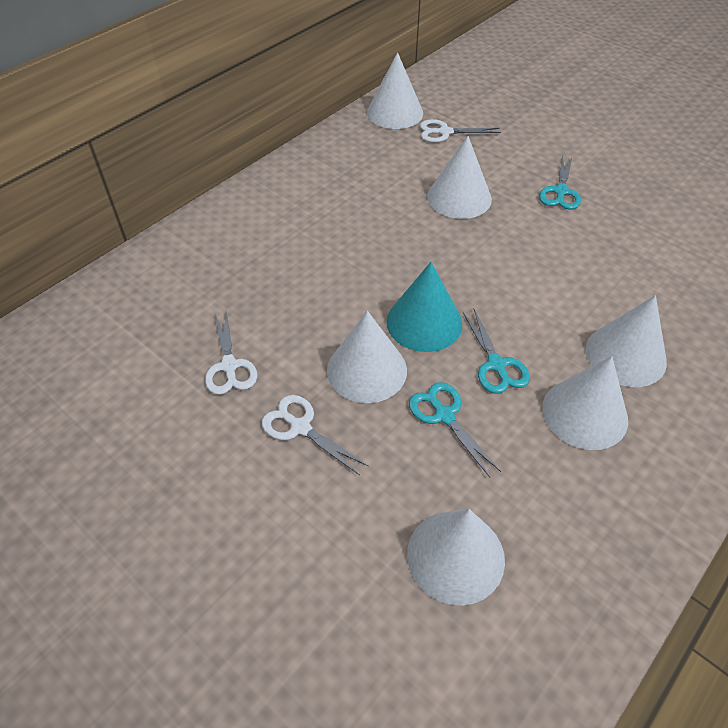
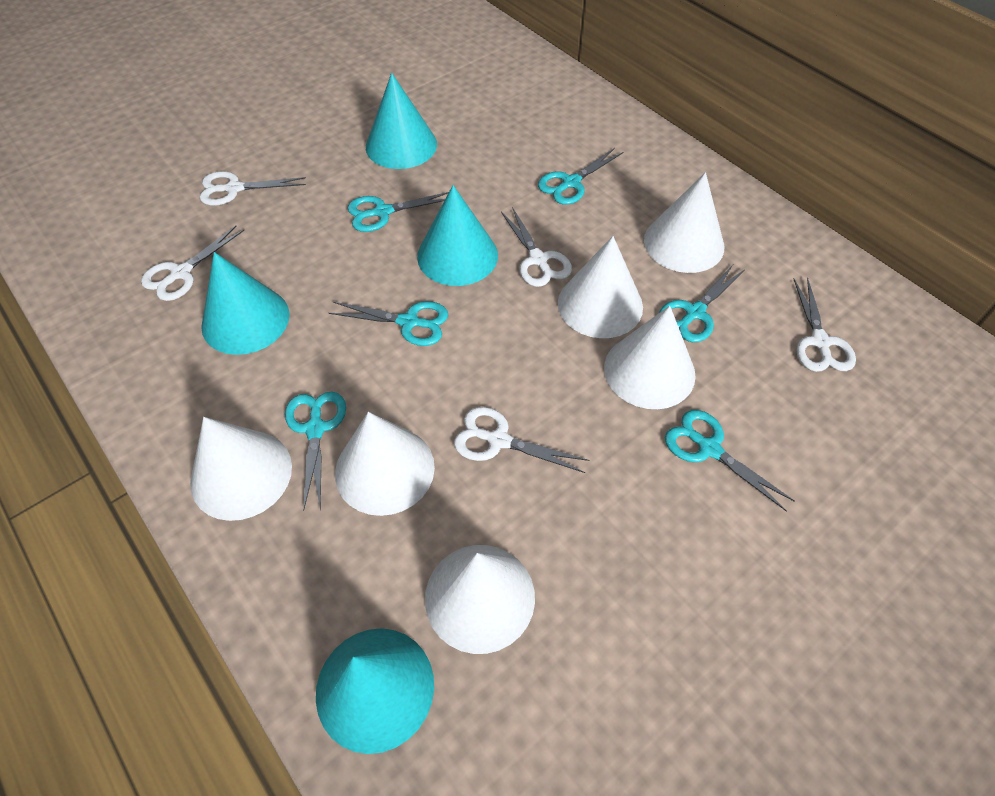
turquoise cone: [387,262,462,352] = 1 -> [201,252,290,355] [316,628,434,754] [366,73,437,169] [417,185,498,286] = 4
turquoise scissors: [409,382,501,478] [463,309,530,394] [539,155,581,210] = 3 -> [285,391,346,511] [329,301,448,346] [347,192,449,232] [538,148,623,205] [659,265,745,342] [665,410,795,512] = 6
white scissors: [205,311,257,395] [262,395,368,476] [420,119,501,143] = 3 -> [141,226,244,301] [200,171,306,205] [454,407,589,473] [501,207,572,287] [794,277,856,372] = 5

